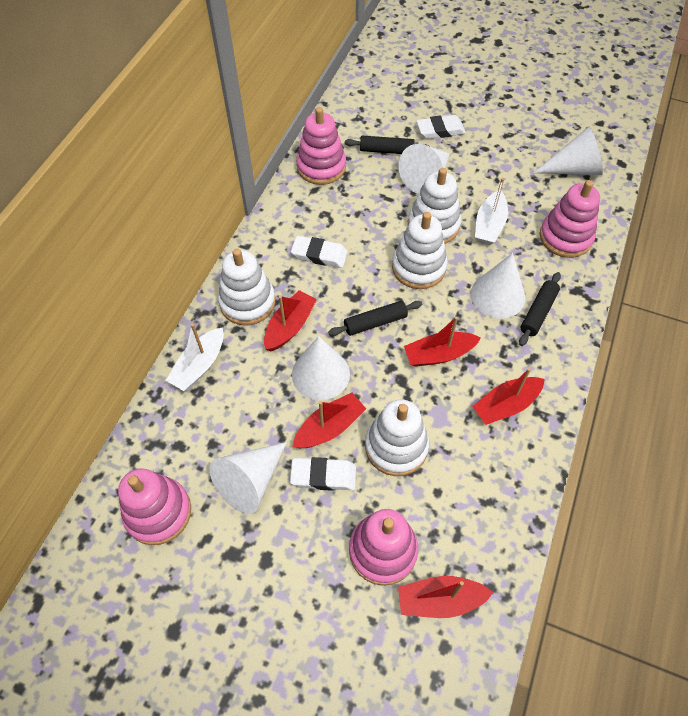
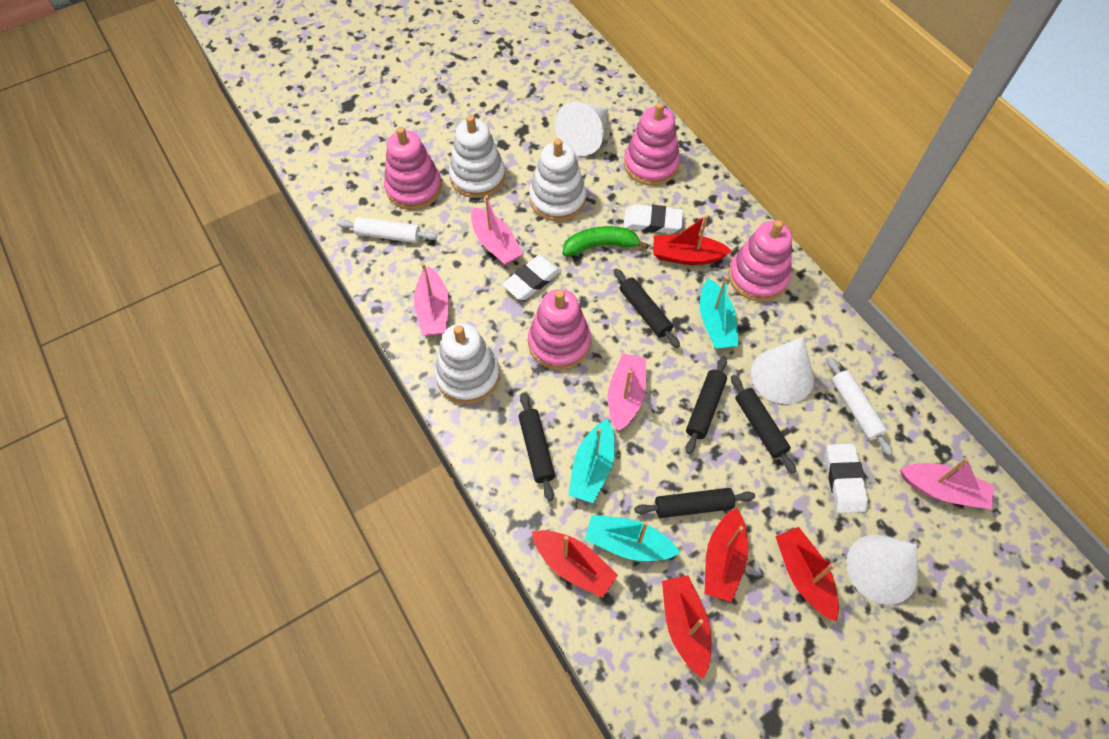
black rolling pin: [328,301,422,336] [345,136,428,154] [519,272,561,346] = 3 -> [518,393,555,501] [614,269,680,348] [634,488,755,518] [685,357,727,454] [731,375,796,474] = 5
green banana: none = 0 -> [563,226,649,256] = 1
pink boat: none = 0 -> [414,263,449,336] [471,195,523,265] [608,353,646,431] [900,458,994,509] = 4
turquoise boat: none = 0 -> [568,419,615,503] [585,515,680,561] [700,276,739,349] = 3
white boat: [166,324,224,391] [475,178,508,245] = 2 -> none = 0
white cone: [210,442,287,514] [292,336,350,400] [399,144,450,194] [471,253,525,318] [534,127,603,175] = 5 -> [555,102,608,156] [751,337,814,404] [846,534,918,605] = 3
white rolling pin: none = 0 -> [337,217,437,243] [827,357,893,456] = 2
white stacking toy: [218,249,275,325] [365,399,429,476] [392,212,448,289] [408,168,461,244] = 4 -> [435,323,500,404] [449,115,505,198] [529,138,586,221] = 3

